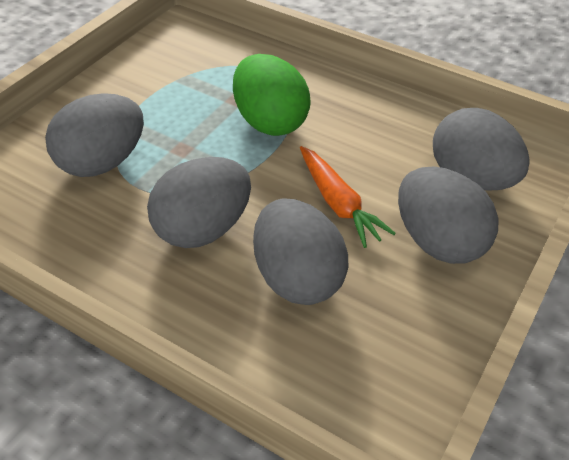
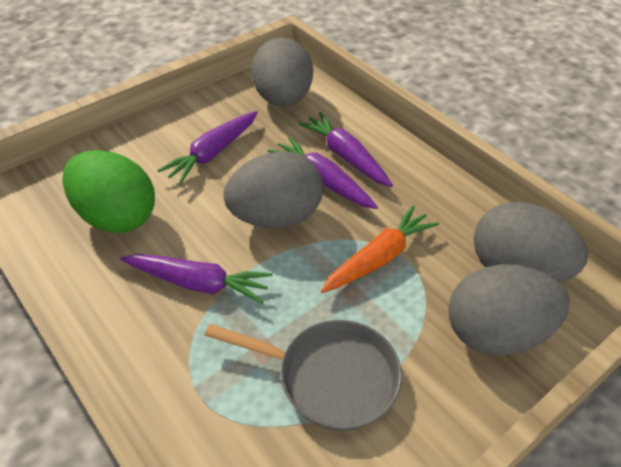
grey egg: [45,93,144,177] [147,157,251,248] [253,199,348,305] [398,166,499,264] [433,108,530,191] = 5 -> [223,151,323,228] [252,37,313,107] [448,264,570,355] [473,202,588,283] = 4
grey pan: none = 0 -> [204,320,402,431] = 1
purple carrot: none = 0 -> [120,254,272,304] [157,111,258,185] [268,136,378,209] [298,112,393,187] = 4

